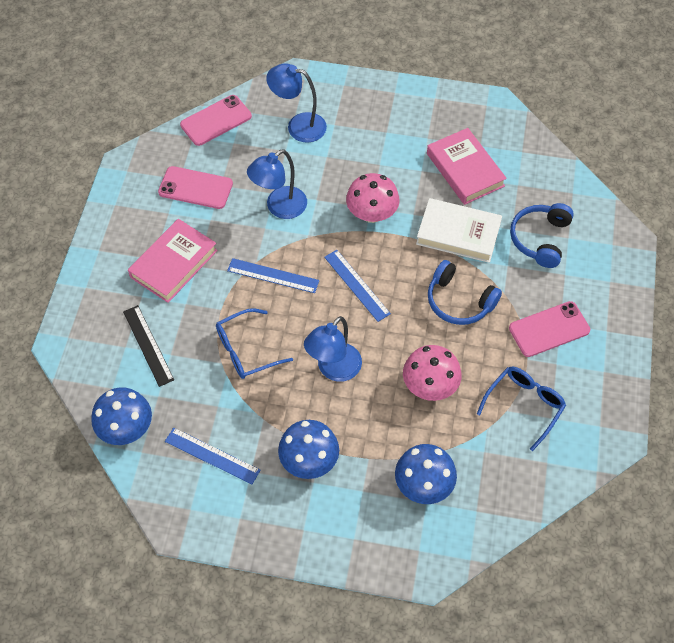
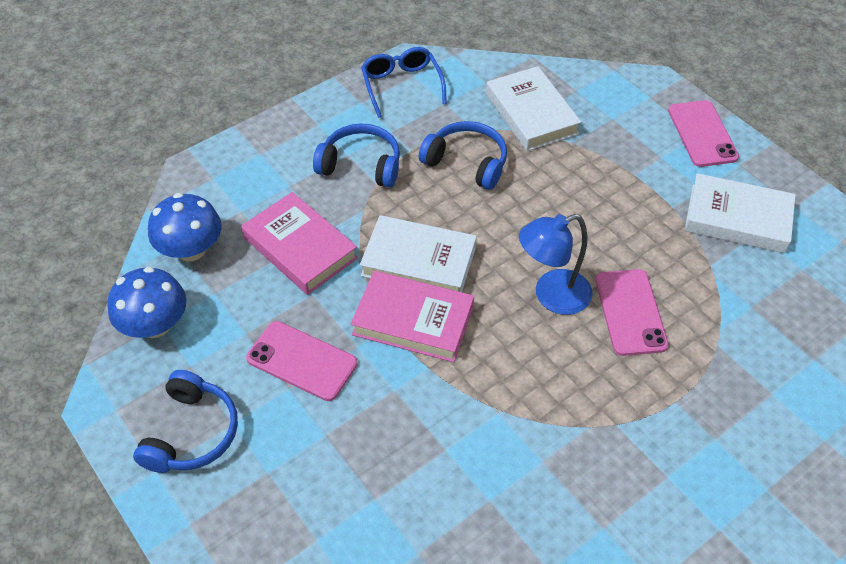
black ruler: [123,305,174,387] = 1 -> none = 0
blue glasses: [216,308,293,379] [477,367,566,451] = 2 -> [361,47,447,118] = 1
blue headphones: [428,260,502,325] [510,203,574,268] = 2 -> [133,370,238,473] [313,124,400,188] [419,121,507,190] = 3
blue lamp: [247,150,307,219] [266,63,327,143] [304,316,362,382] = 3 -> [519,214,593,315] = 1
blue mushroom: [91,388,152,445] [278,420,339,479] [395,444,457,504] = 3 -> [107,267,186,338] [148,193,222,261] = 2
blue ruler: [165,428,260,484] [227,258,319,293] [324,250,391,322] = 3 -> none = 0
pink mushroom: [346,173,400,223] [403,345,462,401] = 2 -> none = 0
white book: [416,198,502,263] = 1 -> [360,215,477,292] [486,66,581,151] [685,173,796,253] = 3

